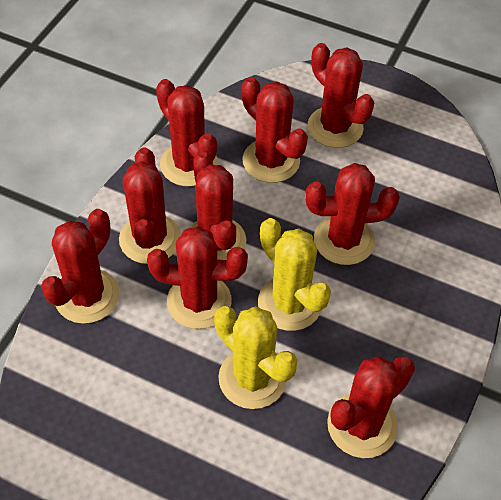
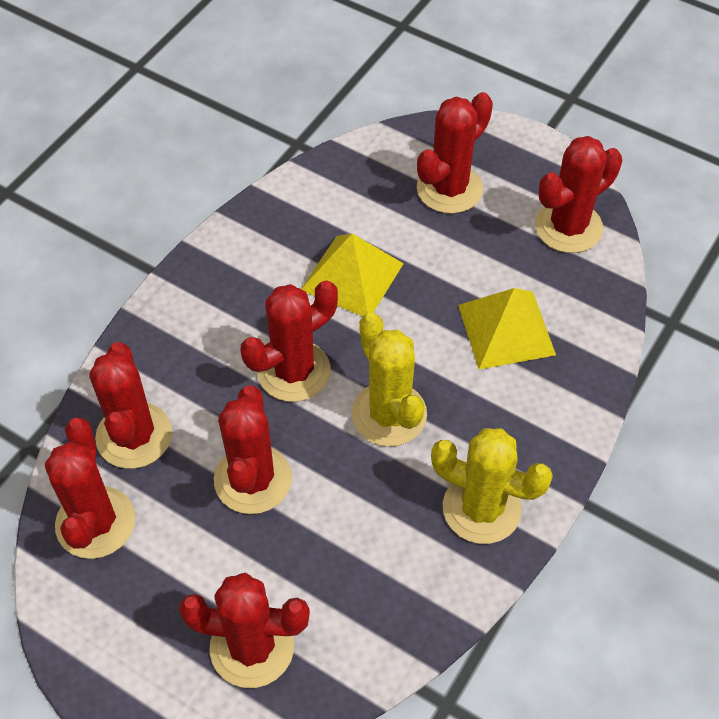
red cactus: [41,209,119,324] [119,147,181,264] [147,226,248,329] [156,79,218,186] [189,152,246,260] [242,77,308,183] [305,163,400,265] [308,43,375,148] [327,356,415,458] = 9 -> [45,418,135,559] [89,342,172,469] [179,573,310,688] [214,385,292,514] [241,280,338,402] [417,92,493,214] [535,136,622,253] = 7
yellow pyramid: none = 0 -> [301,233,404,316] [458,288,556,369] = 2

